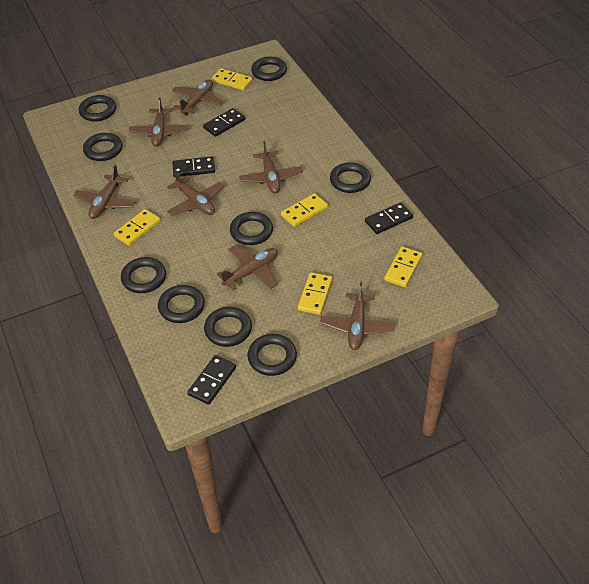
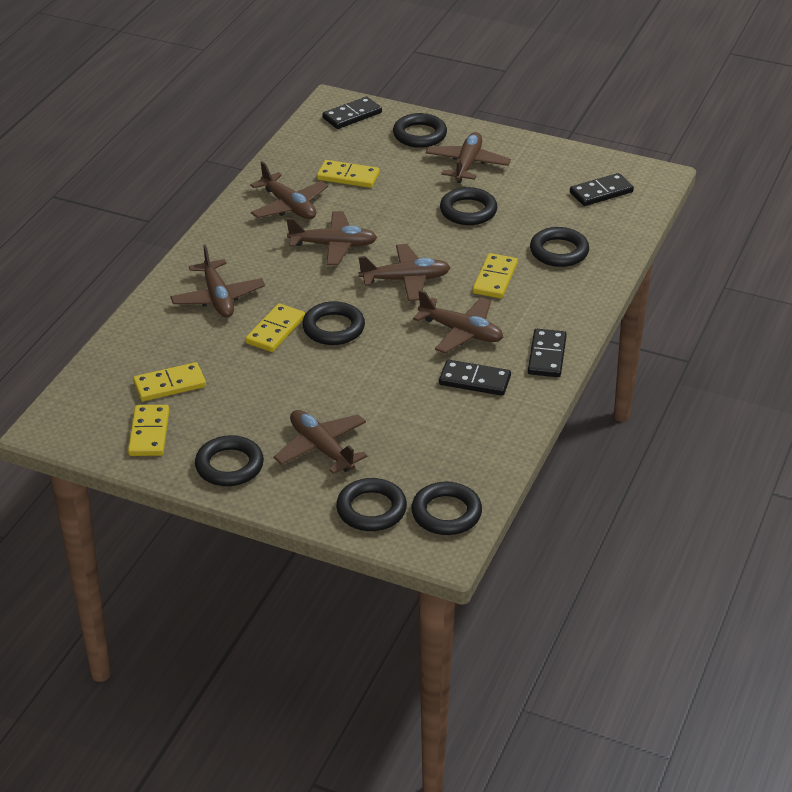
black ring: [79,95,116,121] [83,133,122,161] [121,257,166,293] [158,285,205,323] [204,307,252,347] [230,212,273,245] [247,334,297,376] [251,57,287,81] [330,162,371,193] = 9 -> [195,435,264,486] [302,301,365,345] [336,478,407,531] [393,113,447,148] [411,482,482,535] [440,187,497,225] [530,227,589,267] = 7

